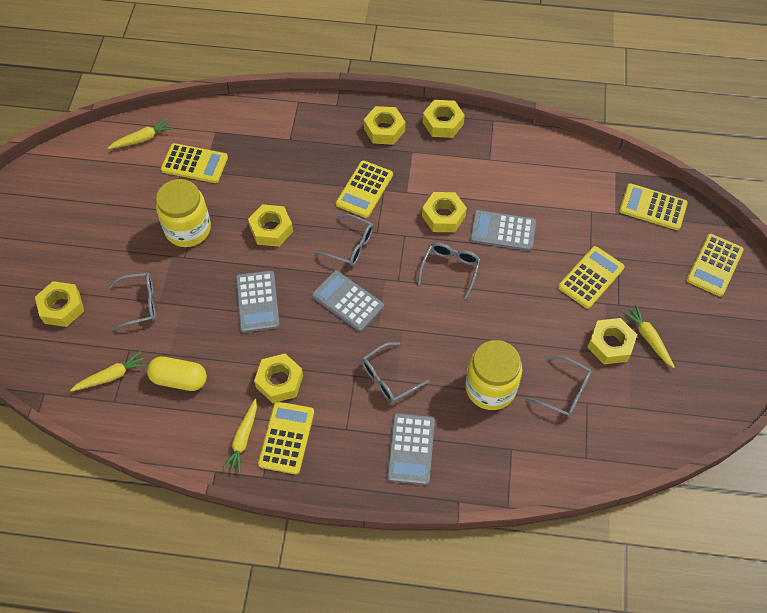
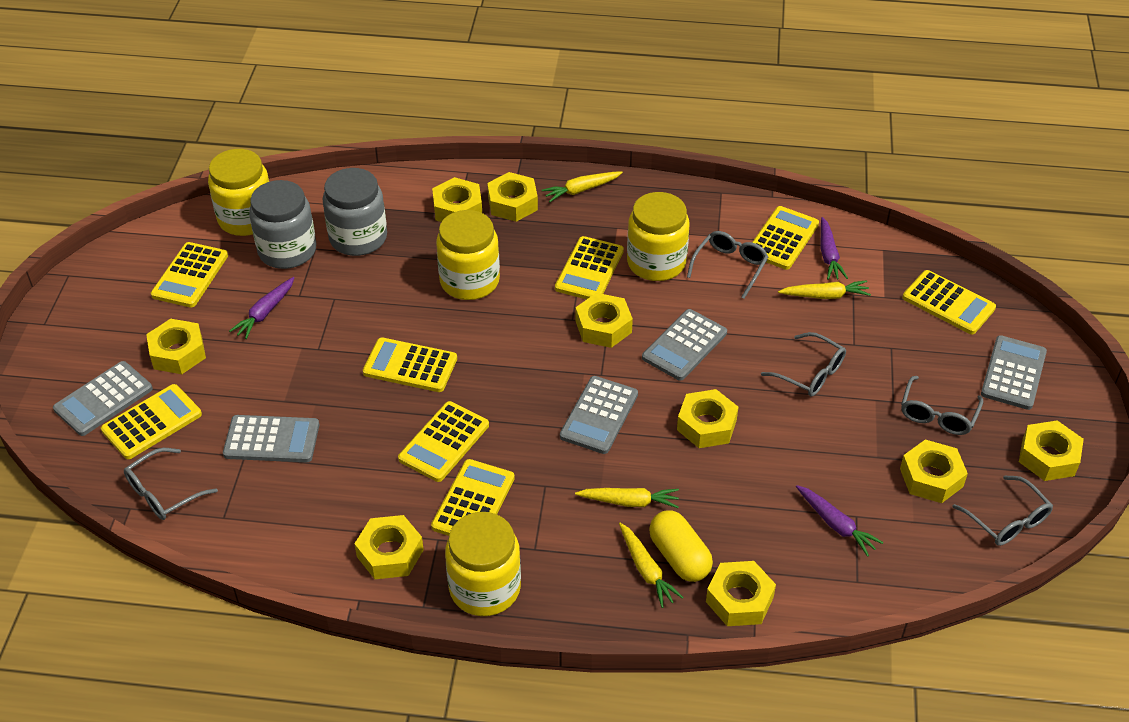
grey calculator: [236,271,280,333] [312,271,384,332] [387,413,435,485] [470,210,536,251] = 4 -> [53,361,153,436] [223,415,319,462] [560,376,638,454] [642,309,727,381] [981,335,1047,410] = 5
grey jar: none = 0 -> [249,180,316,269] [323,168,387,256] = 2
purple carrot: none = 0 -> [229,277,295,339] [796,485,883,557] [821,217,848,280] = 3
yellow calculator: [161,143,228,183] [258,402,314,474] [336,160,393,218] [558,246,625,309] [619,183,688,230] [686,234,744,297] = 6 -> [101,384,202,459] [151,242,228,307] [363,337,457,392] [398,401,489,482] [431,459,515,536] [555,236,624,299] [752,206,819,270] [902,270,996,334] = 8
yellow jar: [156,179,211,247] [465,340,522,410] = 2 -> [208,149,269,236] [436,210,500,300] [445,512,521,616] [627,192,689,281] = 4
yellow nut: [35,281,84,327] [248,204,293,247] [254,354,303,403] [364,106,405,145] [422,192,467,232] [423,100,465,138] [587,318,637,364] = 7 -> [146,319,206,374] [354,515,424,579] [432,177,482,222] [487,172,538,222] [576,293,633,348] [677,389,738,448] [706,561,776,626] [900,439,968,503] [1019,420,1084,481] = 9

